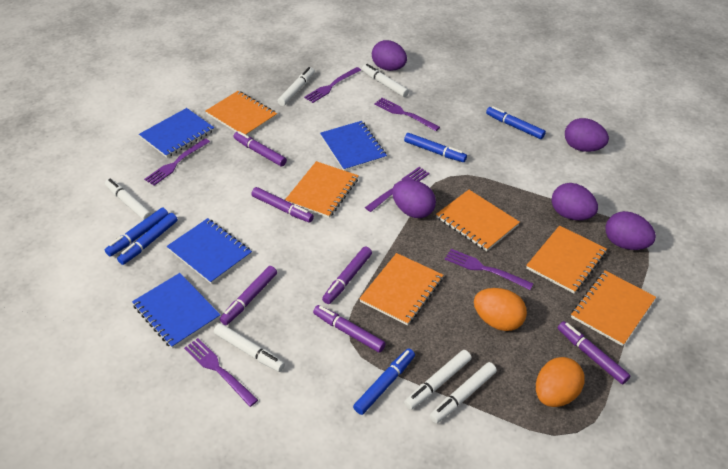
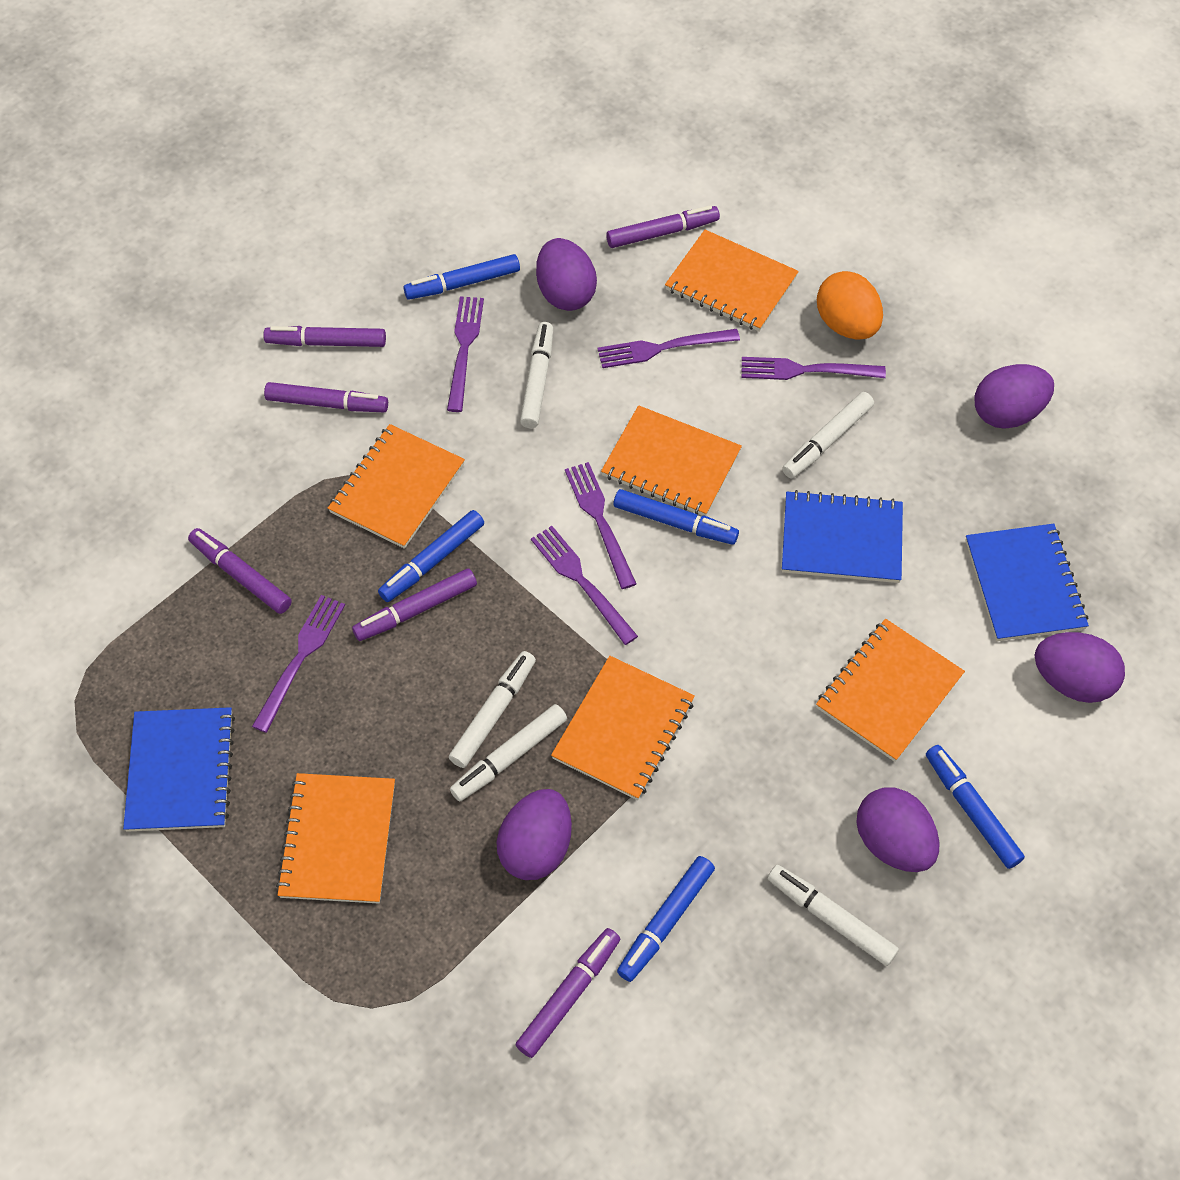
blue notebook: [132,273,220,349] [139,108,214,158] [167,218,252,284] [320,121,387,171] = 4 -> [123,707,235,832] [782,490,903,583] [965,524,1089,641] = 3
orange egg: [474,288,527,331] [536,357,584,407] = 2 -> [817,271,883,340] = 1
white marker: [105,179,152,220] [214,323,285,372] [278,67,315,106] [362,64,409,97] [404,350,471,410] [430,362,497,423] = 6 -> [449,651,536,768] [450,704,567,801] [520,322,553,428] [768,865,899,966] [782,392,874,479] = 5

